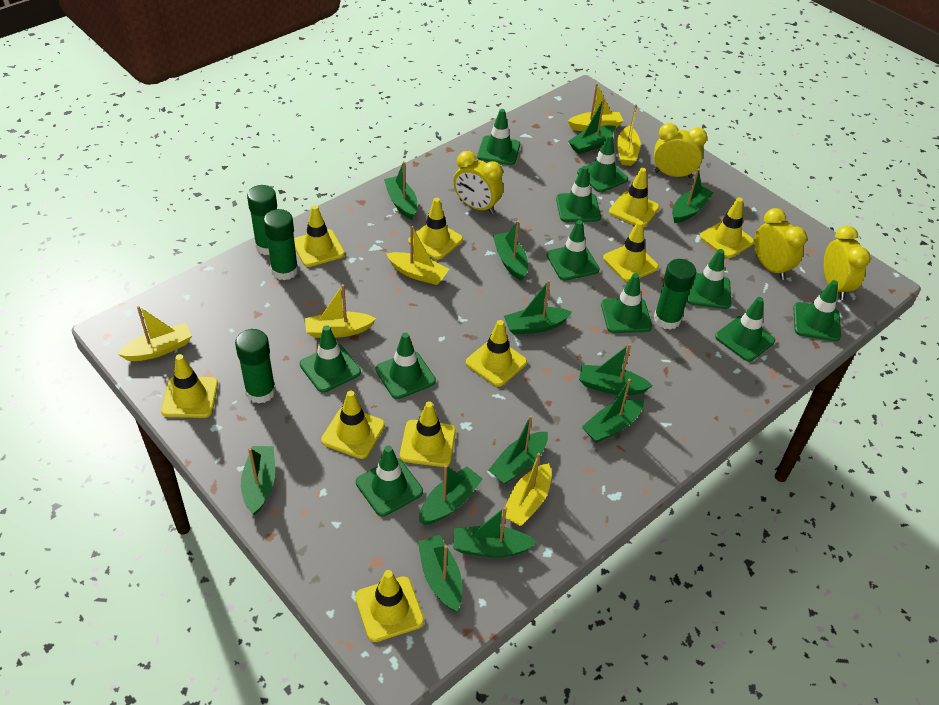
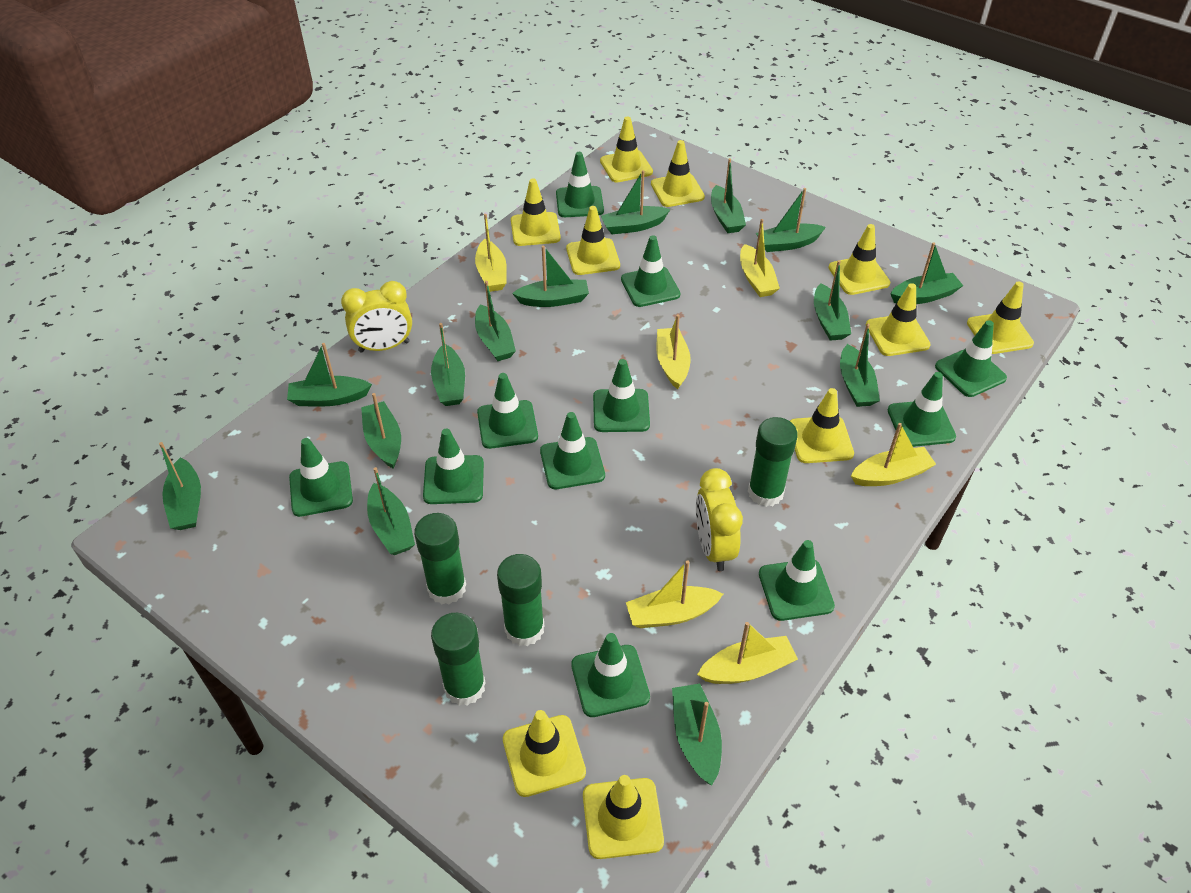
green boat: [241,446,275,515] [384,161,417,220] [418,535,462,611] [419,465,483,525] [453,507,537,558] [488,415,548,484] [493,221,528,281] [504,280,572,335] [568,98,616,154] [579,344,653,395] [582,379,644,443] [672,168,714,223] = 12 -> [159,442,201,530] [287,343,372,406] [361,393,401,468] [367,467,415,555] [431,323,465,406] [475,281,516,361] [512,246,589,307] [601,170,670,234] [672,684,722,785] [711,158,746,233] [756,188,826,252] [814,260,851,341] [840,324,880,407] [890,242,963,304] = 14
yellow clock: [454,151,503,214] [654,123,707,178] [754,208,807,280] [824,226,871,300] = 4 -> [341,281,412,353] [696,468,743,571] = 2

